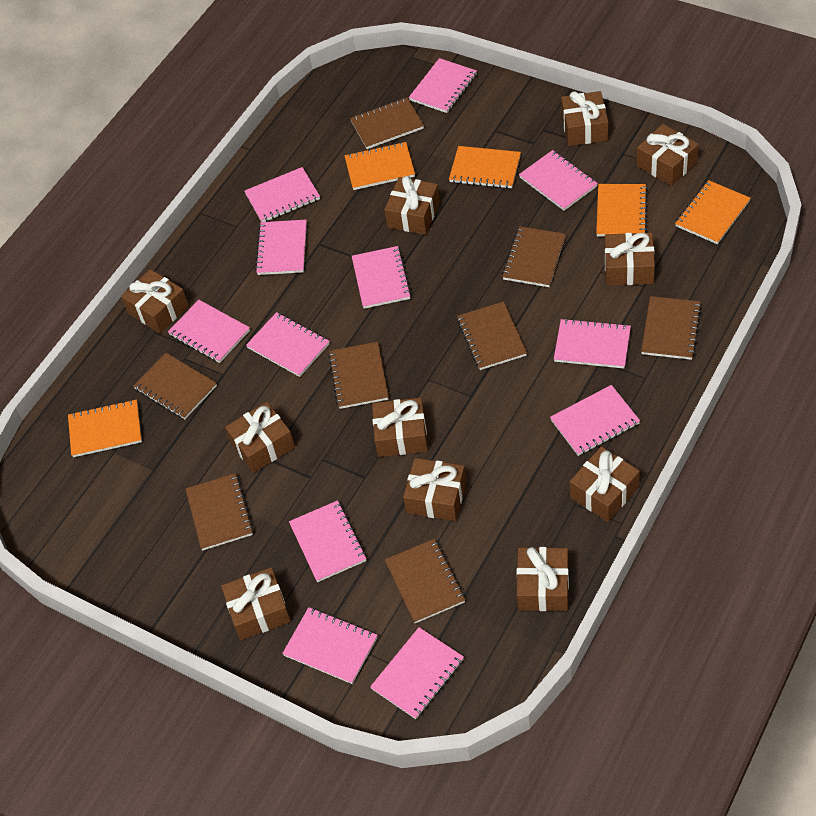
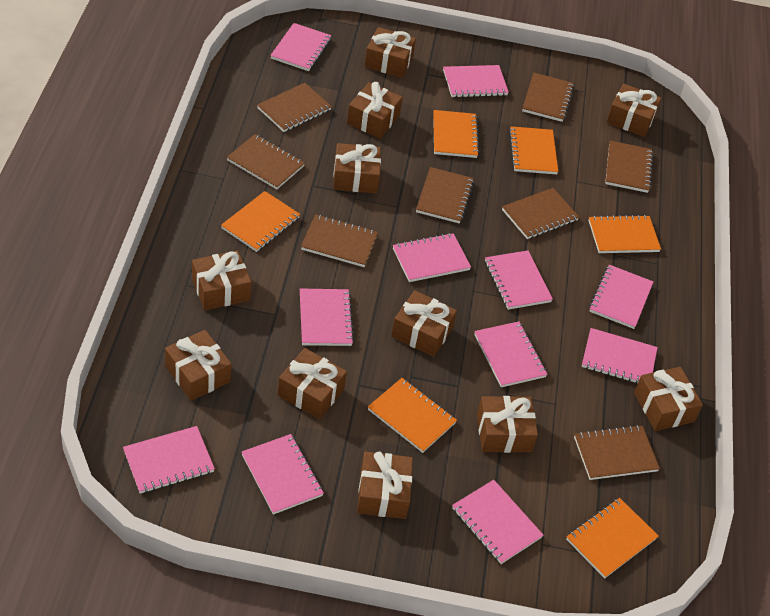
orange notebook: [68,399,142,457] [345,142,415,190] [449,146,521,189] [596,184,648,237] [675,180,751,244] = 5 -> [221,191,300,252] [368,378,457,453] [433,110,479,158] [509,126,558,174] [566,498,659,579] [588,215,661,253] = 6
pink notebook: [168,300,250,363] [244,167,320,222] [246,312,329,377] [255,220,307,275] [282,607,377,684] [289,500,366,582] [352,246,411,309] [370,627,464,719] [409,58,477,113] [519,150,598,211] [550,385,640,456] [554,318,631,368] = 12 -> [123,426,215,494] [242,434,324,515] [270,23,331,71] [300,288,354,346] [393,233,471,282] [443,65,509,98] [452,480,543,564] [474,321,547,387] [485,250,553,310] [582,328,658,384] [589,265,653,329] = 11

